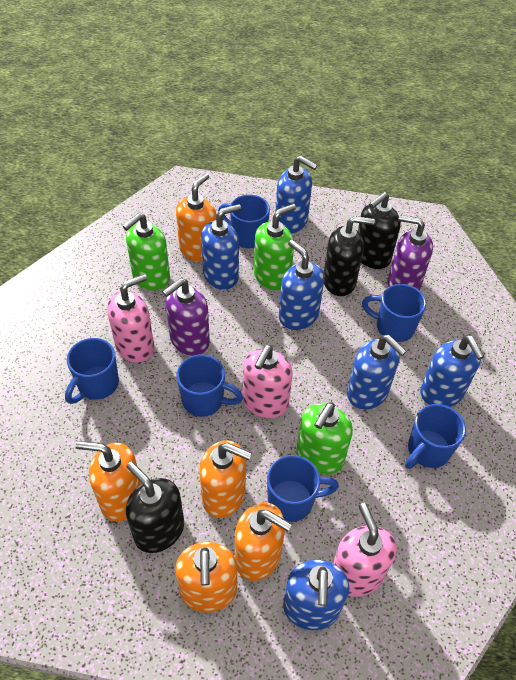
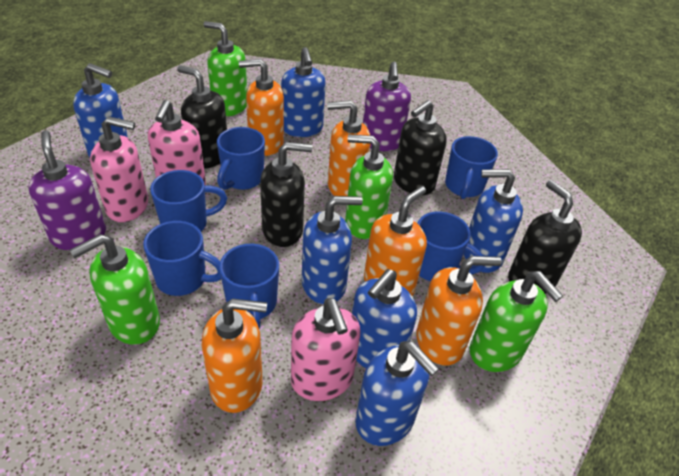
black soap dispenser: [126,462,184,553] [324,216,375,296] [358,192,401,269] = 3 -> [177,65,227,169] [260,142,312,247] [394,100,446,195] [508,180,582,294] = 4
green soap dispenser: [123,213,170,290] [254,204,296,290] [296,402,353,475] = 3 -> [70,234,160,345] [203,21,247,116] [345,135,393,239] [470,271,563,372] = 4

